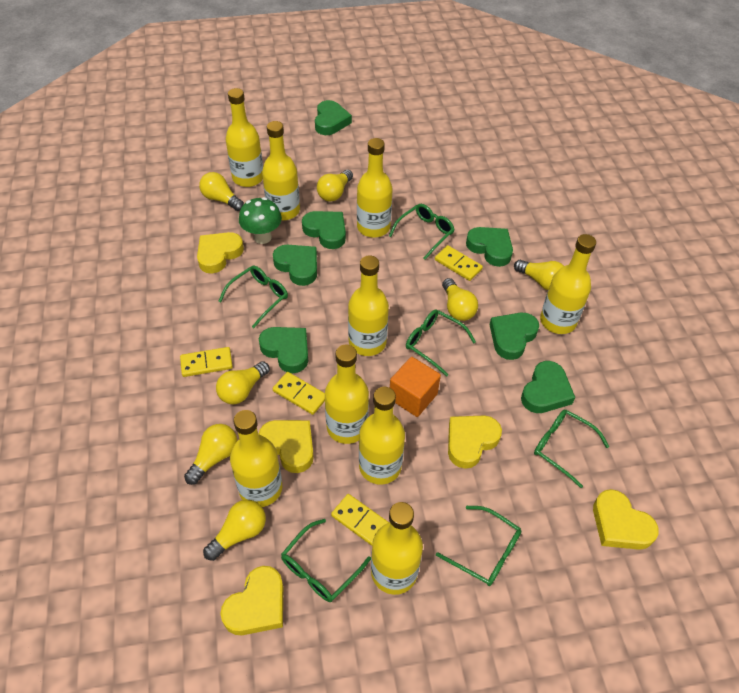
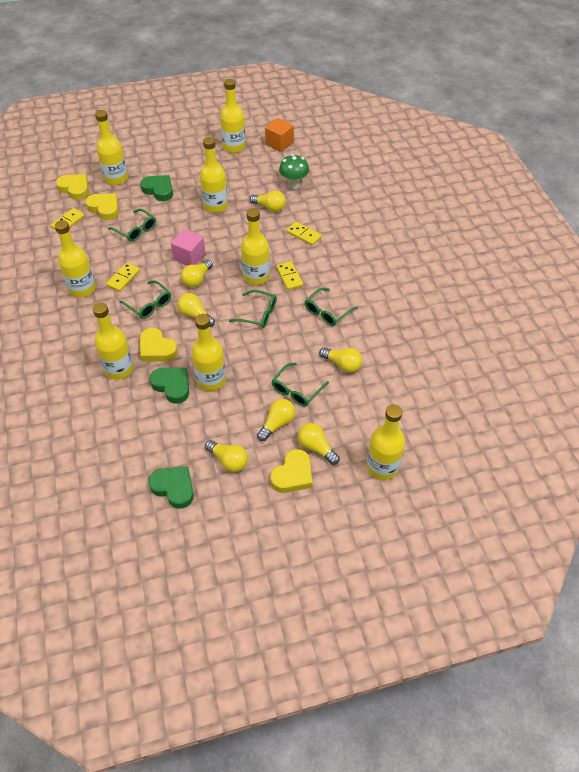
green glasses: [218,266,288,328] [281,519,371,602] [389,204,455,260] [406,310,476,377] [436,506,522,586] [534,410,609,488] = 6 -> [108,209,156,242] [119,280,171,319] [229,290,277,328] [272,363,329,406] [305,288,358,326] = 5
green heart: [259,327,308,373] [273,245,317,286] [302,211,346,249] [315,100,352,135] [466,227,513,267] [489,313,539,360] [521,361,575,413] = 7 -> [140,175,173,201] [148,466,194,509] [149,368,189,404] = 3
pink cube: none = 0 -> [171,229,205,266] = 1
yellow bottle: [226,88,263,187] [230,410,282,507] [262,121,300,220] [325,344,369,444] [348,256,389,356] [357,138,393,238] [359,387,405,485] [371,502,423,595] [540,234,596,334] = 9 -> [55,220,96,297] [93,302,134,380] [95,110,128,185] [191,314,226,391] [200,137,228,213] [220,79,246,153] [241,208,270,285] [366,404,405,480] = 8
yellow heart: [197,232,244,273] [220,566,283,635] [259,420,314,473] [448,415,502,469] [593,489,659,550] = 5 -> [56,174,89,200] [85,193,119,220] [140,328,178,362] [270,449,312,493] = 4

